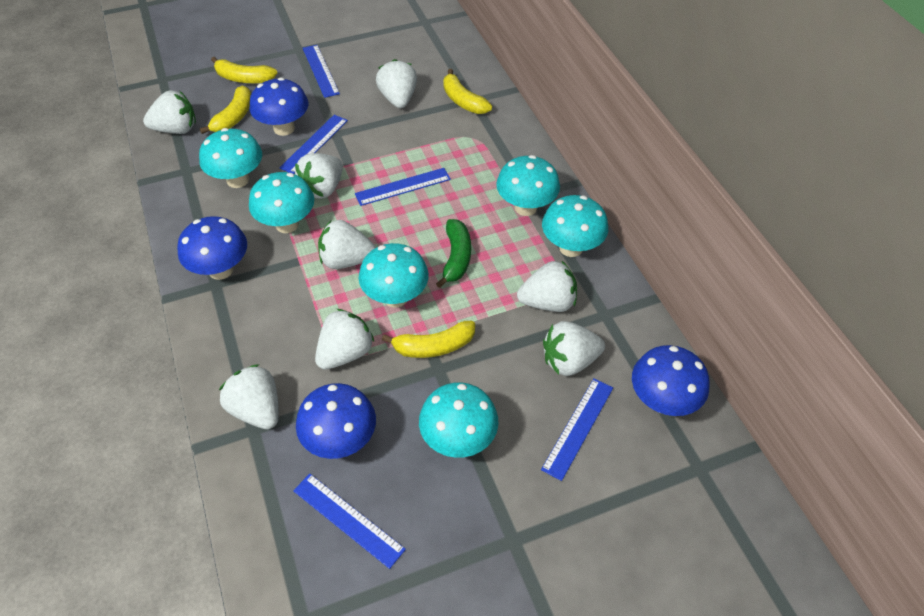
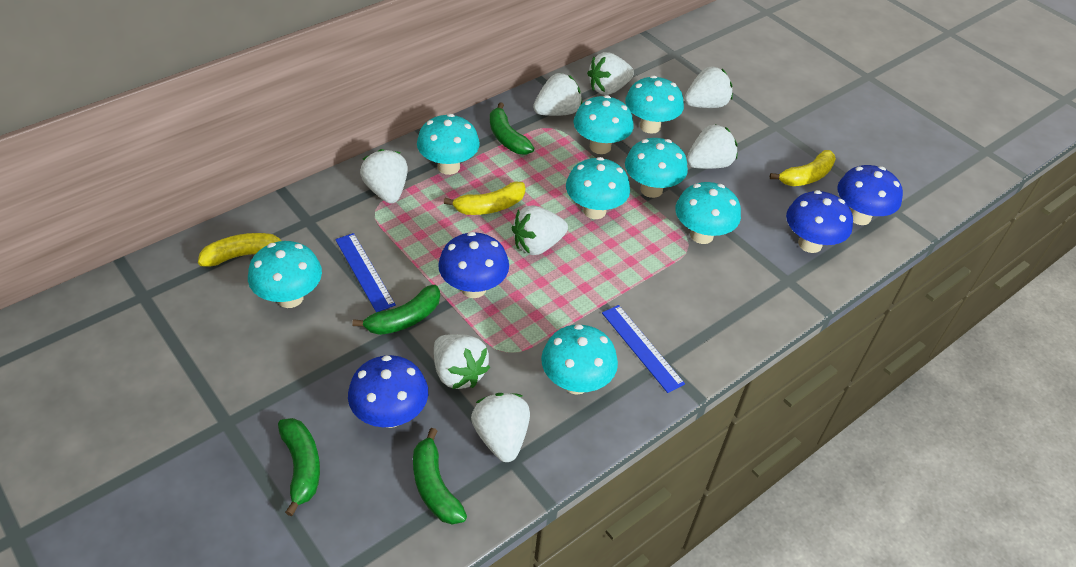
blue ruler: [279,115,348,174] [293,474,406,569] [303,45,340,98] [355,168,451,206] [541,378,613,481] = 5 -> [335,233,396,312] [602,305,685,393] = 2
green banana: [436,219,471,288] = 1 -> [278,418,320,516] [352,285,440,335] [413,428,467,525] [490,102,534,155] = 4
turquoise mushroom: [199,128,262,188] [249,172,314,233] [359,243,429,308] [419,382,498,458] [496,155,560,216] [542,195,608,257] = 6 -> [248,241,322,308] [417,114,480,175] [541,324,618,395] [566,157,630,219] [573,95,634,154] [625,75,684,134] [625,138,688,198] [675,182,741,244] = 8
yellow banana: [200,86,251,134] [211,57,277,84] [382,321,475,358] [443,69,492,114] = 4 -> [198,233,281,267] [444,181,525,215] [770,150,836,186] = 3

